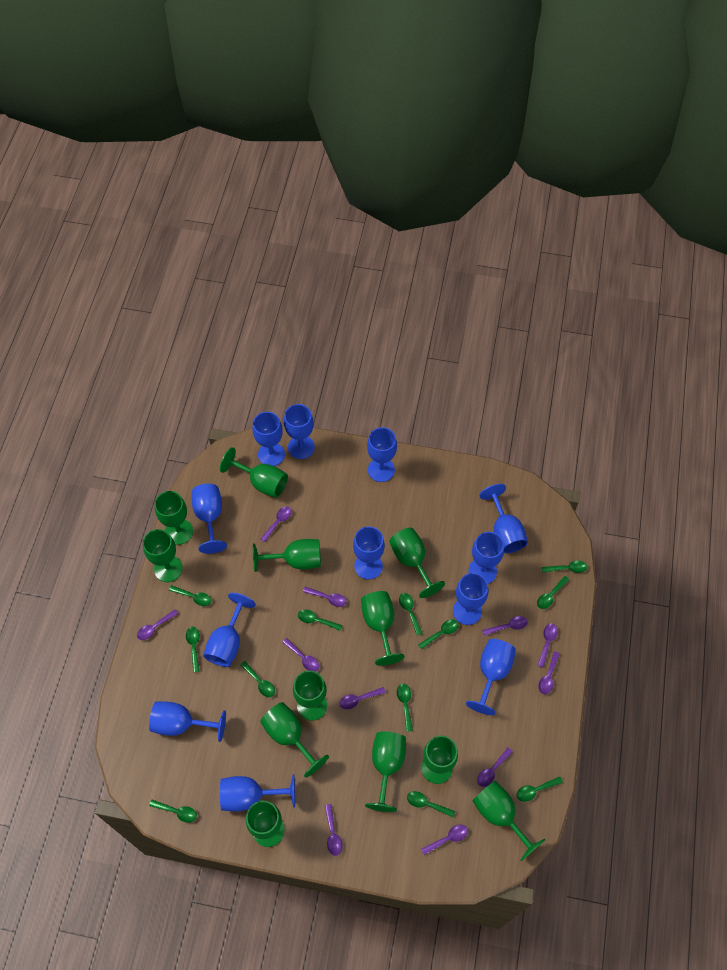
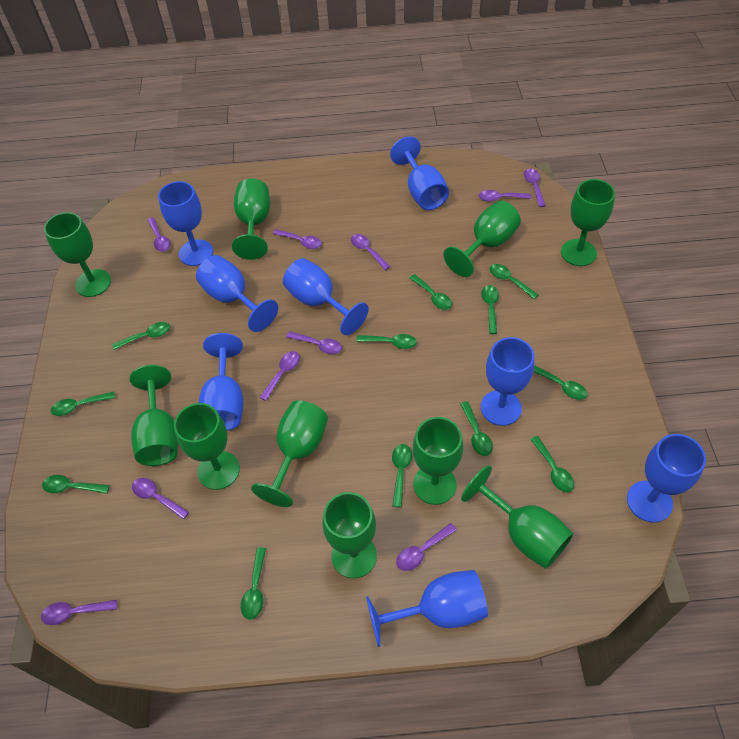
blue goblet: [149,702,226,742] [192,484,227,554] [203,593,256,667] [220,774,295,812] [253,412,285,466] [284,404,315,459] [353,526,385,579] [367,427,397,482] [453,573,488,625] [466,639,516,715] [468,532,504,584] [479,484,528,553] = 12 -> [158,181,213,266] [196,255,278,332] [199,333,243,431] [283,258,369,335] [366,570,488,647] [390,137,449,210] [481,337,534,426] [627,434,706,522] = 8
green goblet: [143,529,183,582] [155,491,193,545] [220,447,288,498] [246,801,284,847] [253,539,321,572] [260,702,329,778] [293,671,327,721] [361,591,405,666] [365,732,406,812] [389,528,445,598] [421,736,458,784] [472,781,546,861] = 12 -> [44,212,111,297] [130,365,178,466] [174,403,240,490] [232,178,270,260] [251,400,328,507] [322,492,377,578] [413,417,463,505] [444,201,521,277] [461,465,574,569] [561,179,615,266] = 10
purple spoon: [137,610,178,640] [261,506,292,542] [282,638,319,672] [303,587,347,607] [325,804,343,856] [339,687,386,709] [421,824,468,855] [477,747,513,787] [482,616,528,636] [537,624,558,668] [538,651,560,694] = 11 -> [41,600,117,625] [132,478,189,519] [148,217,171,252] [260,351,300,401] [273,229,322,249] [286,331,342,354] [351,234,391,270] [396,523,457,571] [479,190,532,202] [524,168,546,207] = 10

